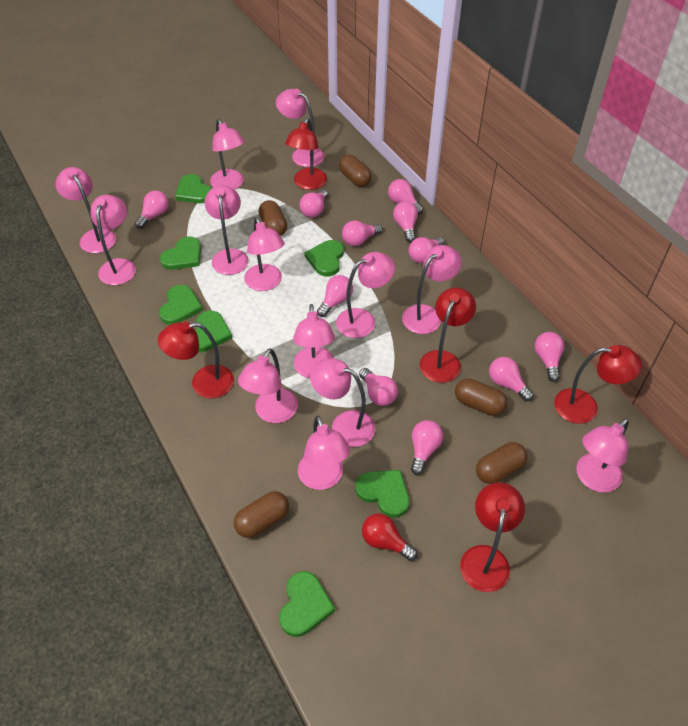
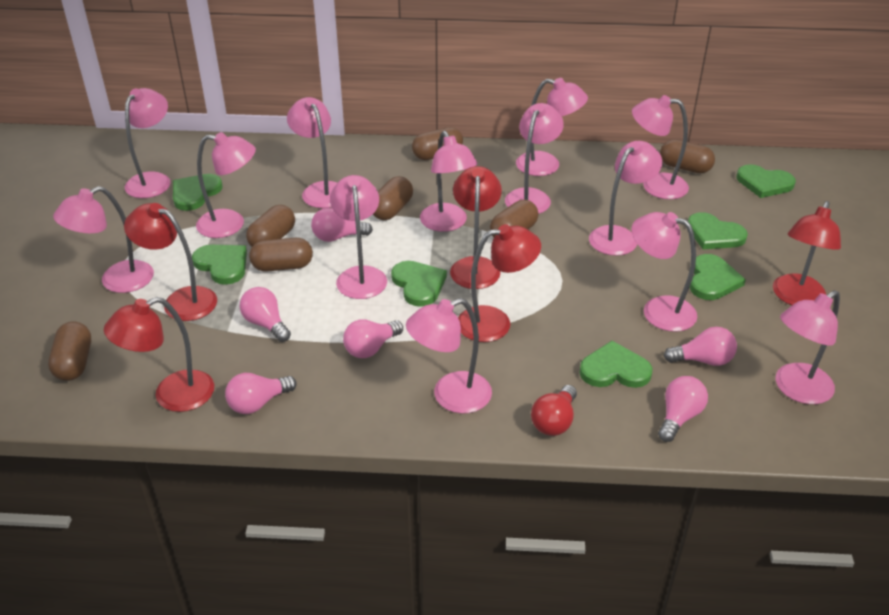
brown capsule: [234,491,289,538] [258,200,287,236] [339,155,372,187] [455,379,507,416] [476,442,528,484] = 5 -> [48,322,91,381] [246,205,295,247] [249,238,313,272] [373,176,413,220] [412,127,463,160] [490,200,538,238] [660,139,715,173] = 7
pink light bulb: [135,190,169,229] [299,190,328,218] [317,275,353,317] [342,220,383,246] [359,368,398,406] [388,179,423,215] [393,201,418,242] [409,237,445,263] [411,420,443,475] [489,357,534,401] [535,332,564,382] = 11 -> [225,373,297,414] [240,287,291,342] [311,208,373,242] [343,319,403,358] [658,376,708,442] [664,327,737,366] = 6

